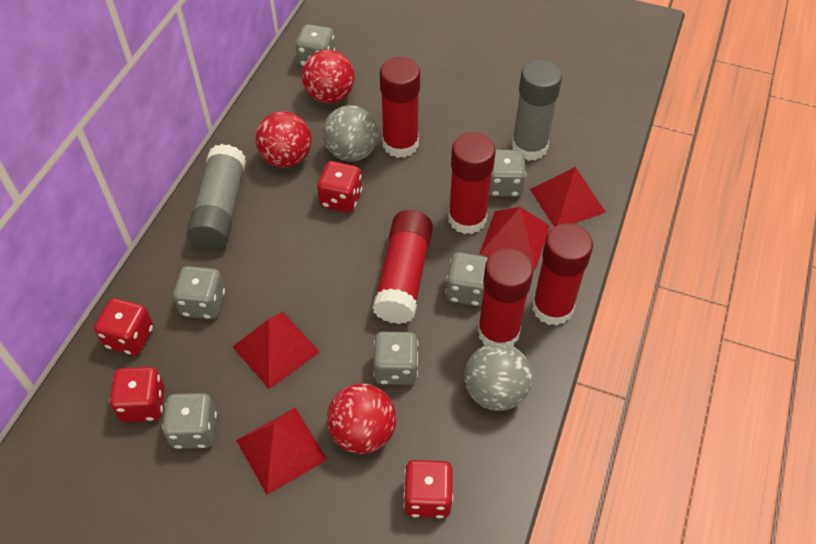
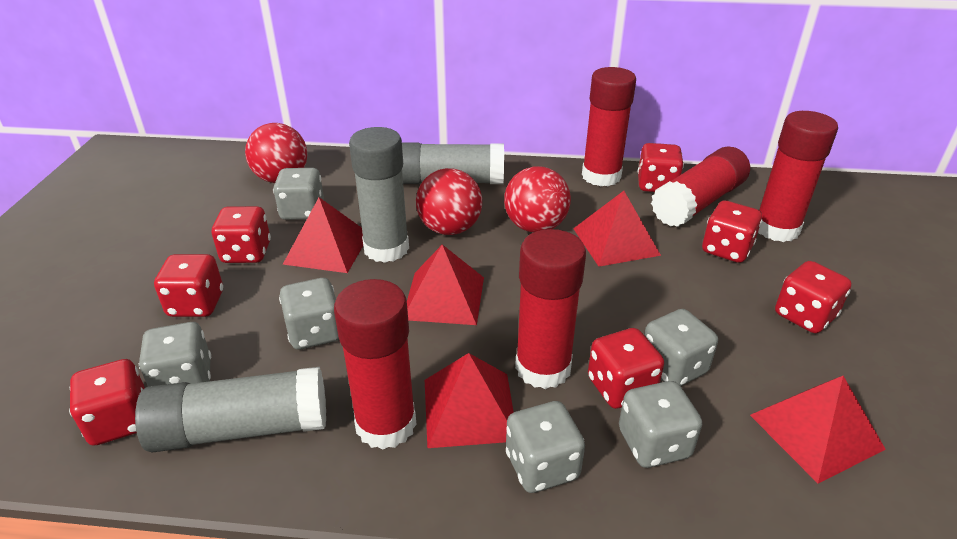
grey ball: [323,105,378,161] [464,343,532,411] = 2 -> none = 0
grey glue stick: [187,144,246,250] [511,60,562,161] = 2 -> [135,367,326,453] [349,127,409,263] [402,142,504,184] = 3
red dice: [94,298,153,355] [109,367,165,422] [317,161,362,213] [403,460,453,518] = 4 -> [69,359,145,446] [154,254,223,317] [211,206,271,263] [588,328,664,409] [638,143,684,192] [702,200,762,263] [775,261,852,333] = 7
red pyramid: [232,312,320,389] [236,407,327,495] [479,207,550,270] [530,167,606,227] = 4 -> [283,197,363,273] [407,245,484,325] [425,353,514,448] [573,191,661,267] [750,376,886,483] = 5

